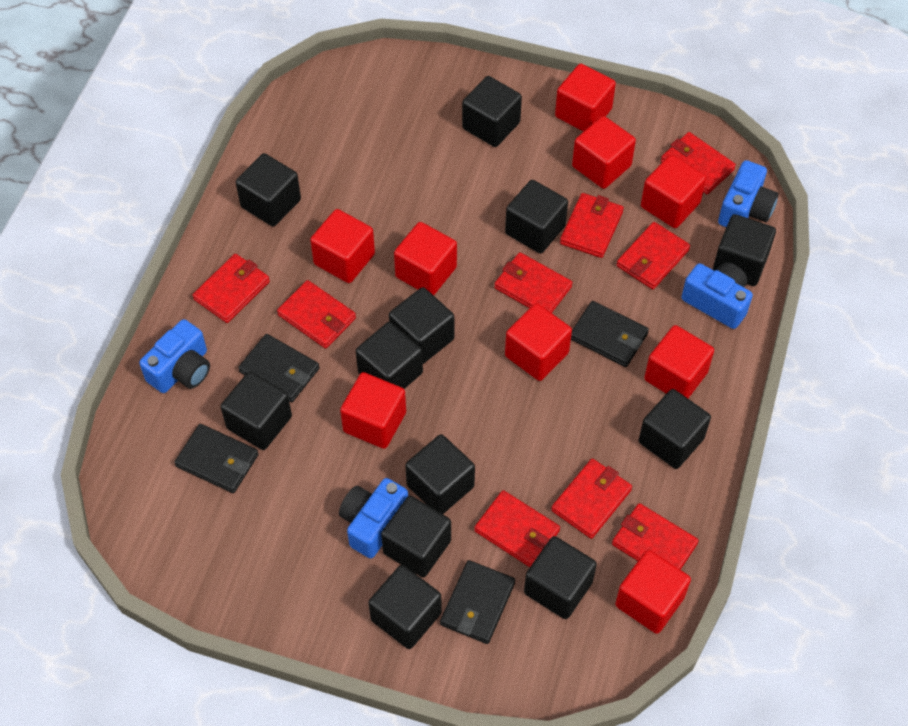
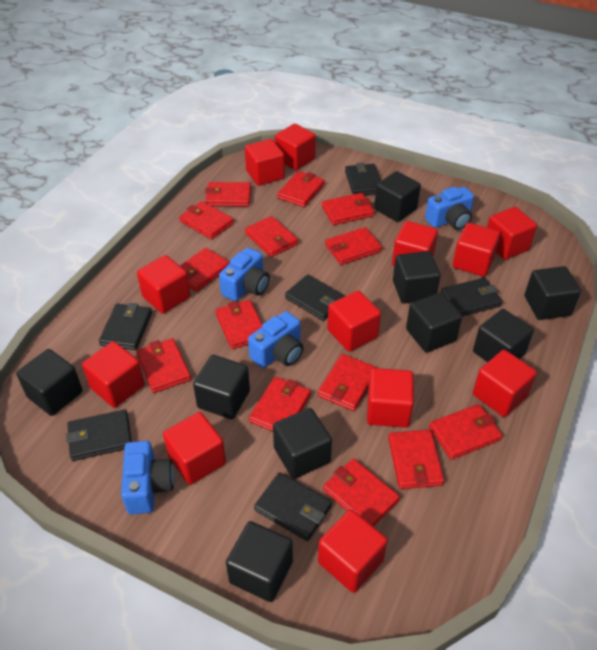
black cube: [221,372,292,450] [236,153,301,227] [356,322,423,389] [368,565,442,649] [381,496,451,577] [389,287,454,364] [405,434,475,514] [462,76,522,147] [505,180,568,254] [524,536,597,619] [639,389,711,469] [713,214,776,286] = 12 -> [16,349,83,416] [193,355,250,419] [226,521,293,602] [273,408,332,479] [374,171,421,222] [393,251,440,304] [406,292,462,353] [473,309,534,362] [525,266,581,320] = 9
black wallet: [174,424,259,493] [238,334,320,402] [440,560,515,644] [571,301,649,367] = 4 -> [66,409,132,461] [99,303,152,350] [254,472,332,541] [285,275,345,321] [345,163,381,195] [441,278,502,316] = 6
red cube: [310,209,375,283] [340,372,406,449] [394,222,457,296] [505,303,572,381] [555,64,616,132] [572,116,636,189] [615,550,691,634] [641,155,706,228] [644,325,714,398] = 9 -> [82,341,145,408] [137,255,191,314] [163,412,226,485] [245,139,285,186] [275,124,316,170] [318,510,388,593] [328,291,381,352] [367,368,414,428] [392,221,438,266] [453,223,500,277] [473,350,537,417] [487,207,537,260] = 12
red wallet: [193,254,270,323] [277,280,356,348] [474,490,560,567] [494,252,572,313] [551,459,632,539] [560,193,624,258] [612,503,699,570] [617,222,690,289] [661,132,736,194] = 9 -> [136,338,191,393] [179,201,234,239] [180,248,230,292] [205,182,251,207] [215,300,263,349] [245,216,298,257] [249,377,311,431] [277,171,325,207] [318,354,377,411] [322,193,374,225] [323,458,400,526] [325,227,382,265] [388,430,444,489] [429,404,502,460] = 14

